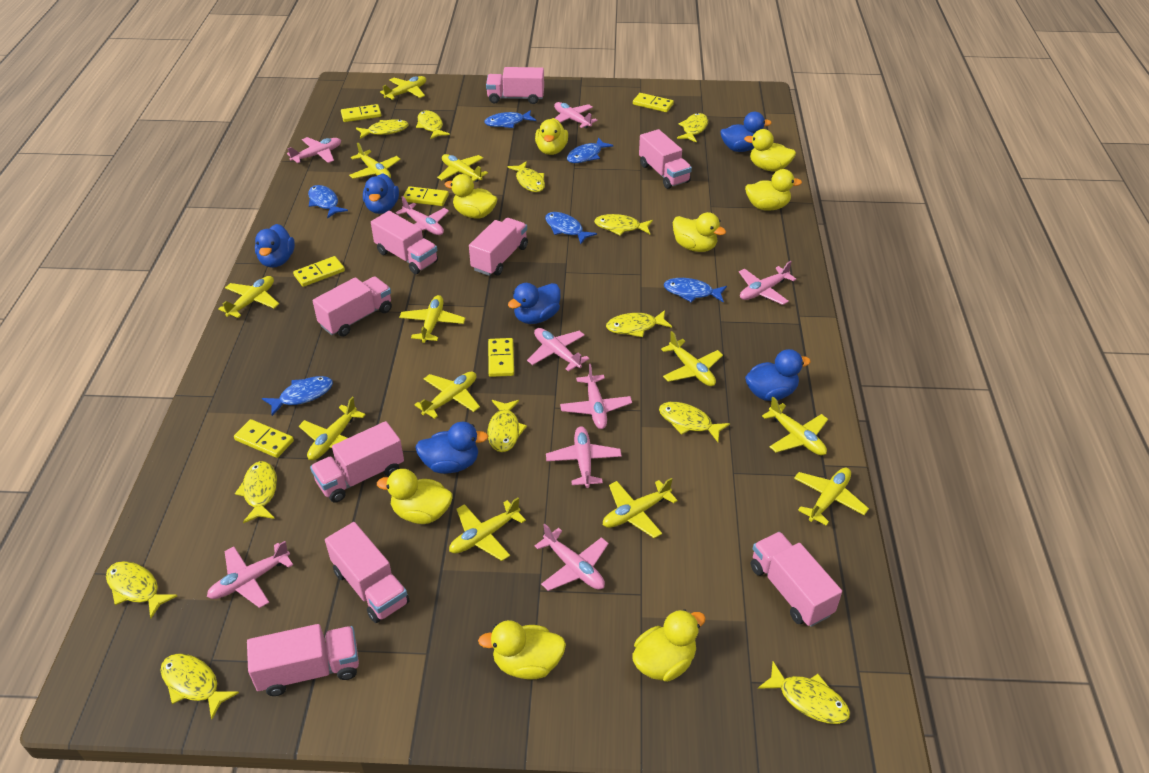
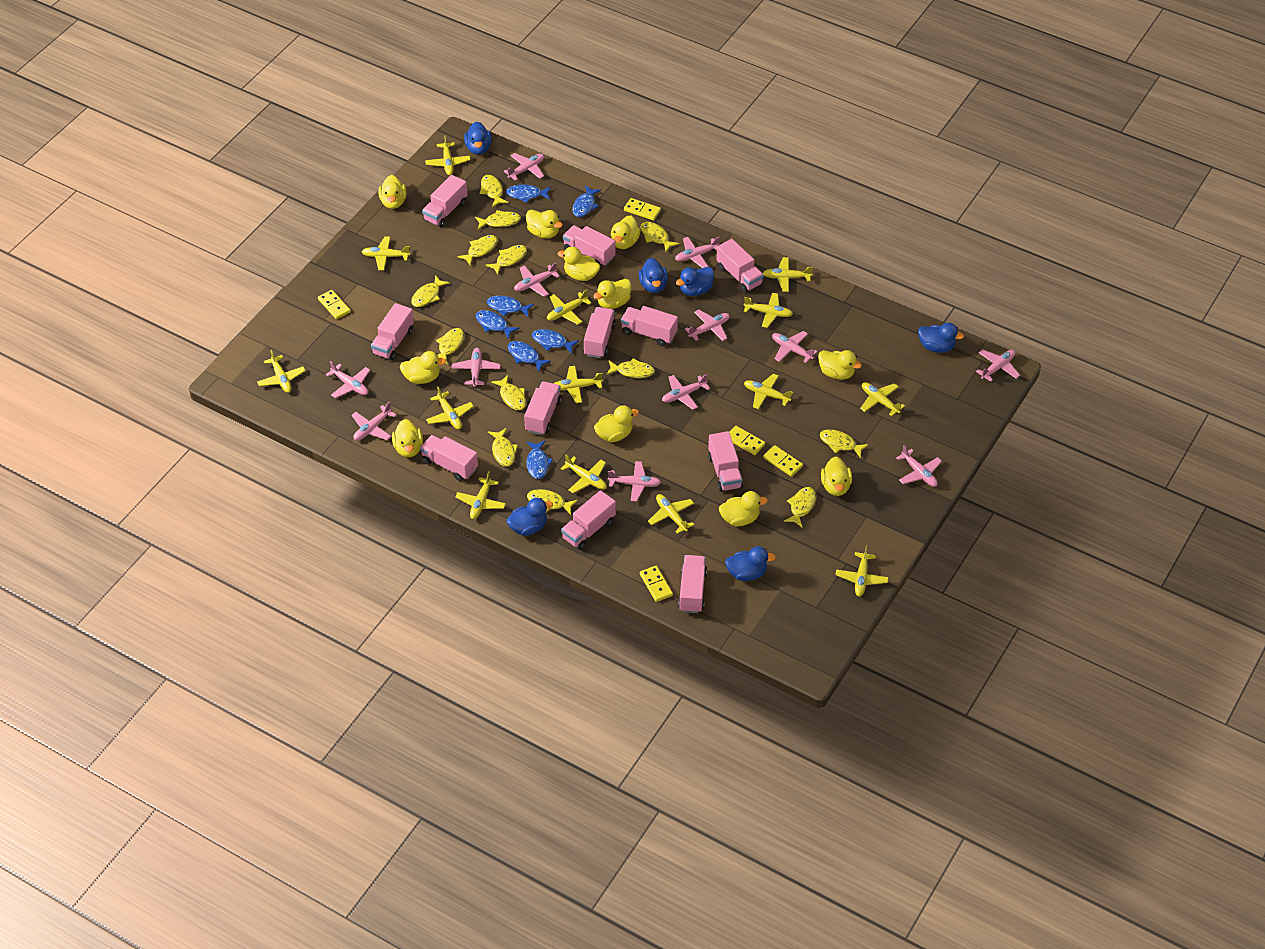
blue fish: [262,376,333,416] [308,185,348,218] [484,110,536,128] [545,212,597,244] [567,137,613,163] [664,278,727,303] = 6 -> [476,310,519,339] [487,296,534,317] [506,184,551,203] [508,341,551,372] [526,440,553,479] [532,329,579,354] [572,186,601,217] = 7
pink plane: [207,541,293,608] [287,137,341,163] [396,196,449,235] [527,328,589,371] [535,524,609,591] [546,427,622,488] [554,102,597,128] [560,364,632,429] [739,261,796,305] = 9 -> [326,361,370,398] [352,402,396,441] [451,348,500,387] [504,153,544,181] [514,263,560,297] [608,461,661,502] [662,374,710,410] [675,237,720,268] [685,309,730,341] [772,331,817,363] [896,445,942,487] [976,349,1020,382] = 12
pink truck: [247,624,359,696] [310,421,404,502] [313,276,392,337] [325,522,410,623] [371,211,438,274] [469,218,528,276] [486,67,544,104] [639,129,692,189] [751,532,842,627] = 9 -> [371,303,414,360] [420,435,478,481] [422,175,467,227] [524,381,562,435] [561,490,616,550] [563,225,616,267] [584,307,616,358] [621,306,678,346] [678,555,707,613] [708,431,743,492] [716,239,764,293] = 11
yellow domino: [234,419,294,458] [293,256,345,287] [341,104,381,122] [403,186,449,206] [488,338,514,377] [633,93,674,112] = 6 -> [318,290,351,319] [624,198,661,221] [640,566,673,602] [729,426,765,455] [763,445,803,477] = 5
yellow duck: [377,469,452,524] [445,174,497,219] [478,620,566,680] [535,118,568,155] [632,609,706,682] [673,212,726,252] [744,129,796,171] [745,169,802,211] = 8 -> [378,175,407,209] [392,419,423,457] [400,351,446,384] [526,210,563,238] [558,247,600,281] [593,279,631,309] [594,405,639,442] [611,215,640,249] [719,491,768,526] [818,350,862,380] [821,456,852,496] = 11
yellow fish: [106,561,177,619] [160,654,239,720] [235,461,277,523] [356,119,409,139] [416,110,450,139] [487,400,527,452] [507,161,545,192] [594,214,653,235] [606,310,672,337] [659,402,730,442] [677,113,708,143] [758,662,850,724] = 12 -> [411,275,450,307] [436,328,464,364] [457,235,498,265] [475,210,521,230] [480,175,509,207] [486,245,527,275] [488,428,518,466] [491,375,526,410] [527,489,578,515] [606,358,655,378] [640,222,679,252] [784,487,816,527] [820,429,869,458] = 13
yellow plane: [218,276,279,318] [299,397,366,460] [349,143,401,179] [380,76,426,100] [399,295,466,343] [415,371,480,419] [437,154,488,182] [449,498,526,561] [603,478,678,538] [661,331,723,386] [762,397,828,455] [794,468,869,526] = 12 -> [257,350,305,393] [362,236,410,270] [425,135,470,175] [426,387,474,430] [455,471,506,519] [547,289,591,325] [553,366,603,403] [561,454,607,493] [648,494,694,534] [744,293,793,328] [744,374,793,409] [763,257,813,292] [835,545,889,597] [860,382,905,416] = 14

